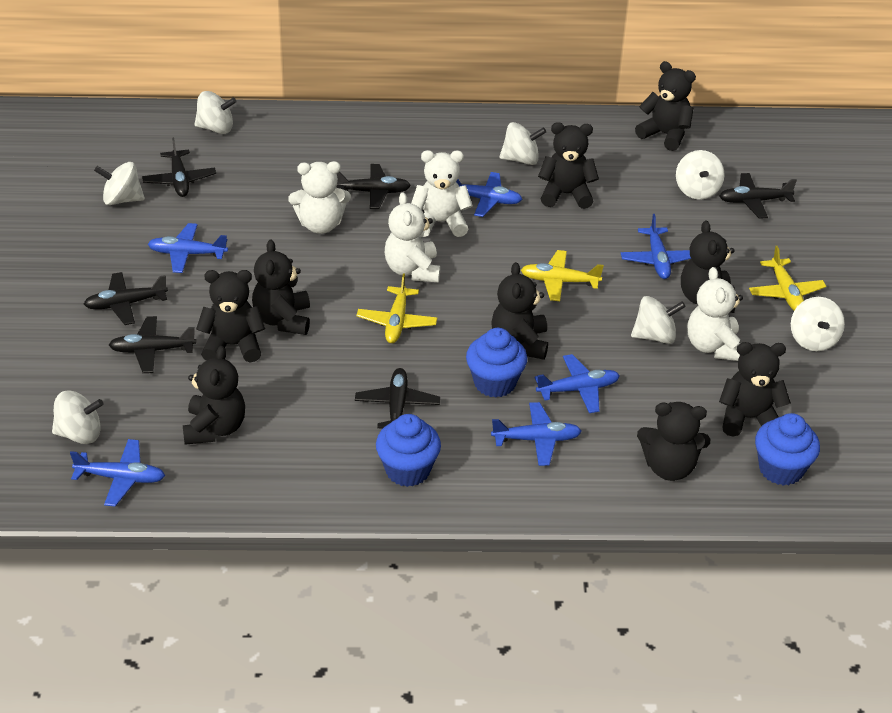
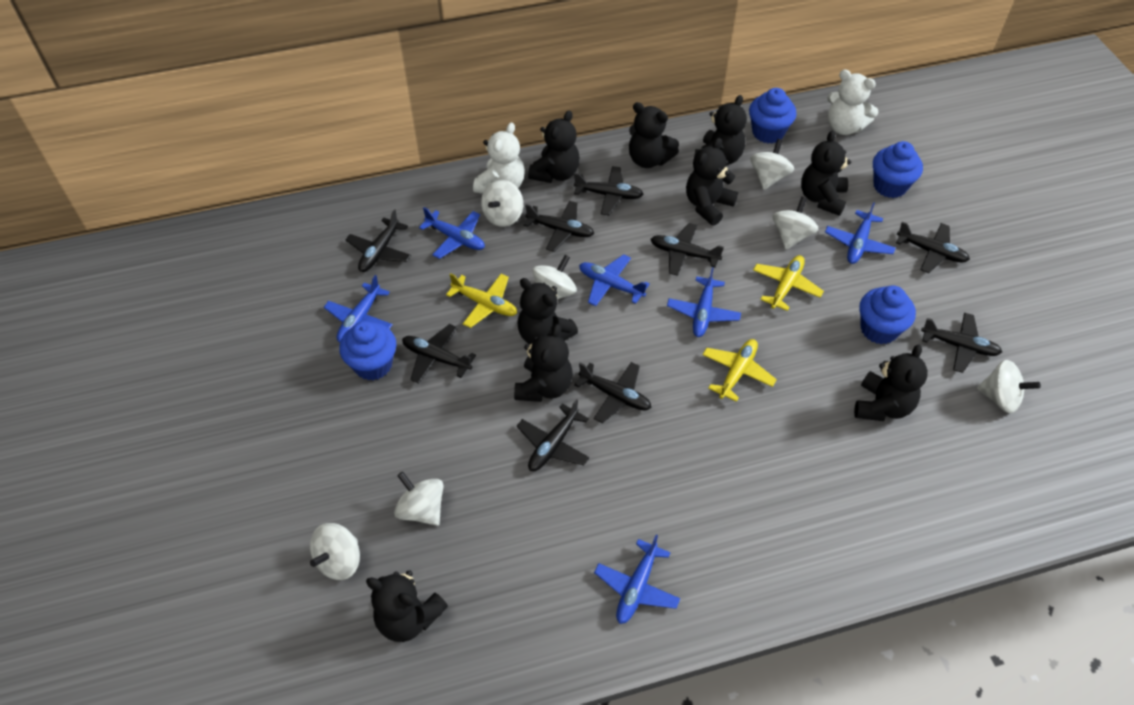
black plane: [84,272,168,325] [109,316,196,373] [142,137,216,197] [337,164,411,209] [355,368,440,429] [719,173,797,219] = 6 -> [346,209,411,272] [402,324,476,383] [517,399,589,471] [524,201,594,252] [574,166,643,215] [574,362,651,423] [651,223,724,276] [896,222,970,273] [921,312,1002,373] = 9
blue cupcake: [376,414,441,487] [466,328,527,397] [755,413,820,486] = 3 -> [339,321,396,380] [749,88,797,143] [859,285,916,344] [873,141,923,198] = 4
white teddy bear: [288,161,351,234] [385,192,440,282] [411,150,473,237] [687,267,743,361] = 4 -> [473,122,525,194] [827,70,878,135] = 2

